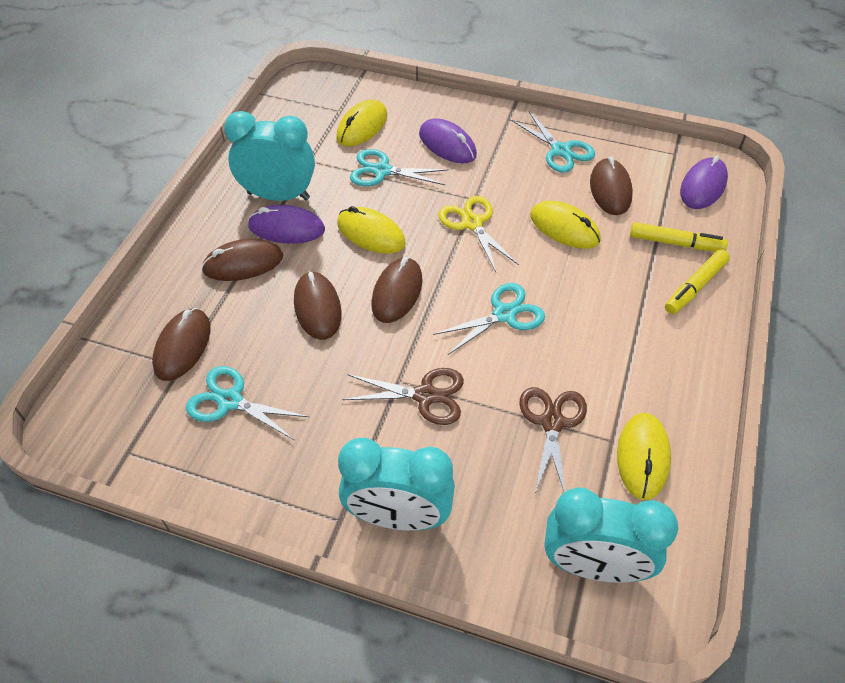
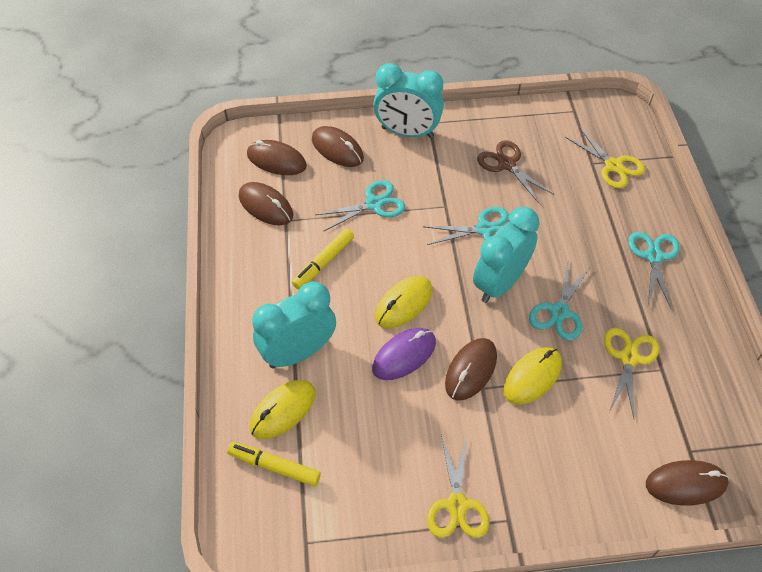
brown scissors: [342,368,464,425] [519,387,587,493] = 2 -> [477,140,555,203] = 1
purple mouse: [248,205,325,244] [419,119,477,163] [680,155,728,209] = 3 -> [372,328,436,380] = 1
yellow mouse: [336,100,387,146] [337,206,406,254] [530,201,601,249] [617,413,671,500] = 4 -> [250,380,316,439] [375,276,433,328] [504,347,562,405] = 3
yellow scissors: [438,196,519,272] = 1 -> [427,435,489,538] [565,127,645,188] [604,328,659,418] = 3

